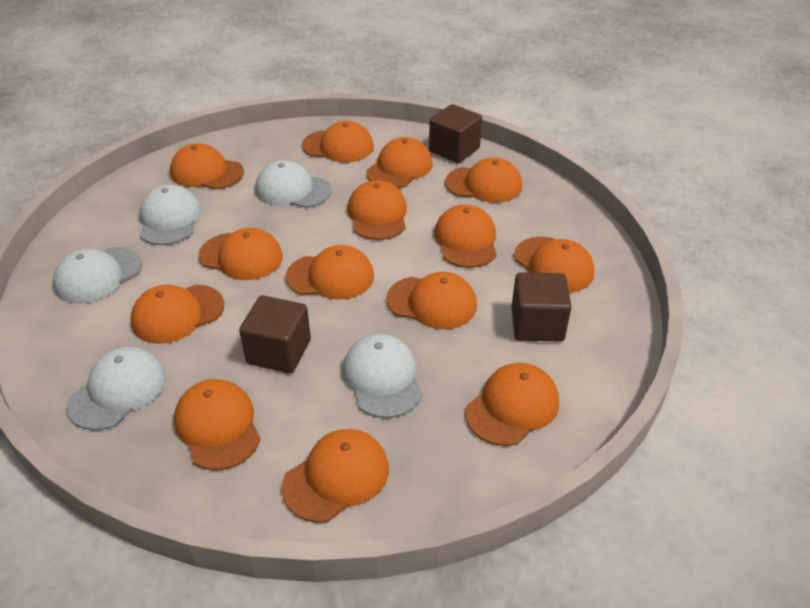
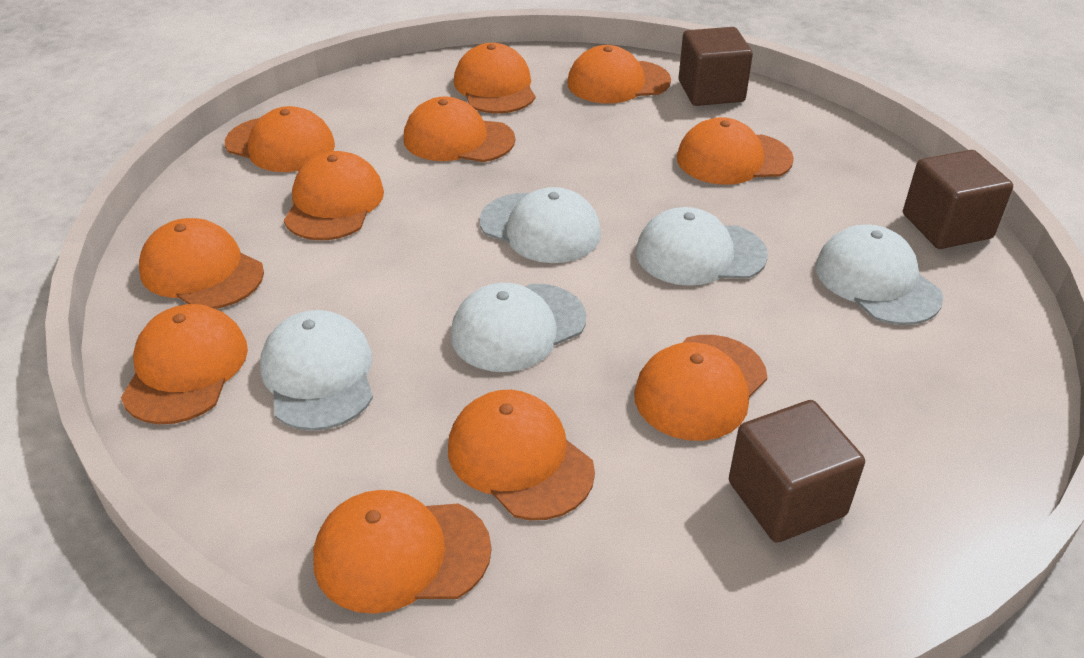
orange cap: [131,285,224,344] [170,143,244,190] [174,379,260,470] [198,228,283,280] [282,429,389,523] [286,245,374,300] [302,121,374,163] [347,180,407,240] [366,137,433,188] [386,272,477,329] [434,204,497,268] [445,157,522,203] [465,363,559,446] [514,237,595,293] = 14 -> [121,304,248,424] [139,218,264,309] [225,106,335,172] [284,151,384,240] [313,490,491,614] [403,96,515,162] [448,390,595,520] [454,43,535,114] [567,45,671,103] [634,335,767,441] [677,117,794,185] = 11

